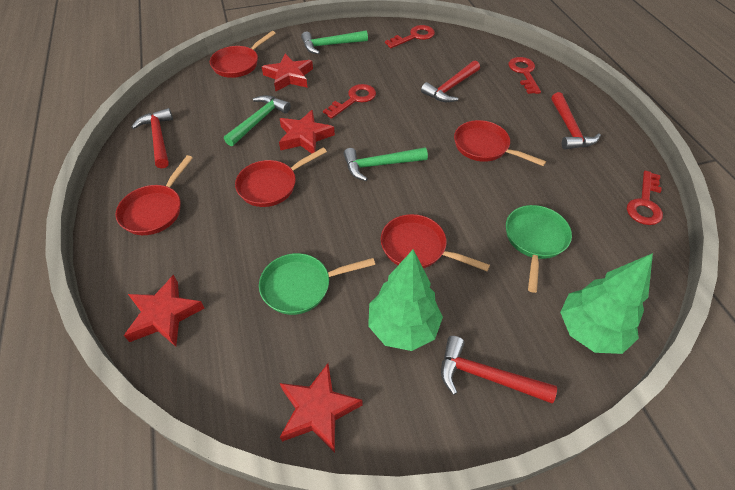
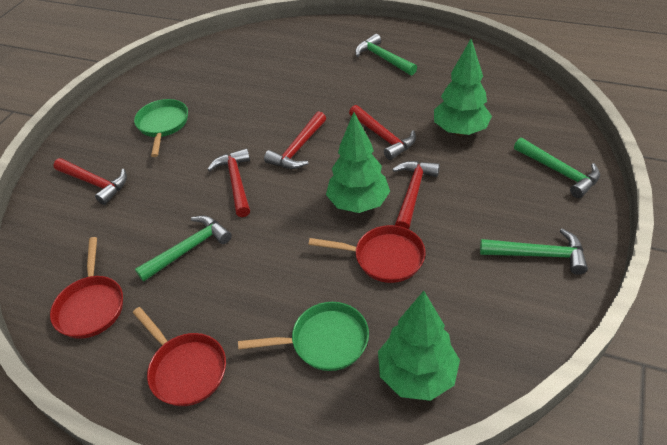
green hammer: [224,95,291,146] [301,30,368,54] [343,147,428,181] = 3 -> [135,216,232,282] [355,34,417,76] [480,229,588,275] [514,138,600,198] = 4
green tree: [368,250,443,351] [560,253,653,354] = 2 -> [326,112,390,213] [378,291,460,401] [434,39,492,136] = 3
red hammer: [131,108,173,169] [421,60,480,102] [441,336,557,403] [551,92,601,150] = 4 -> [53,158,127,205] [207,148,250,217] [264,111,326,169] [349,105,416,160] [392,161,440,229] = 5
red key: [323,84,376,119] [385,25,435,48] [509,57,541,94] [627,171,663,225] = 4 -> none = 0
red pan: [116,155,193,235] [210,31,276,78] [235,147,327,207] [381,214,490,271] [454,120,546,166] = 5 -> [50,237,123,339] [133,307,226,406] [308,225,426,283] = 3
red star: [124,275,204,347] [262,54,313,91] [279,110,335,154] [280,363,362,453] = 4 -> none = 0

